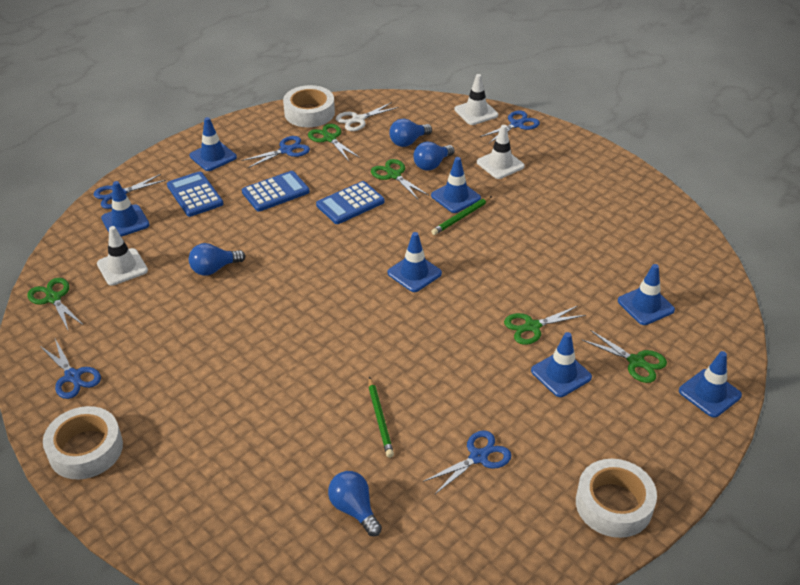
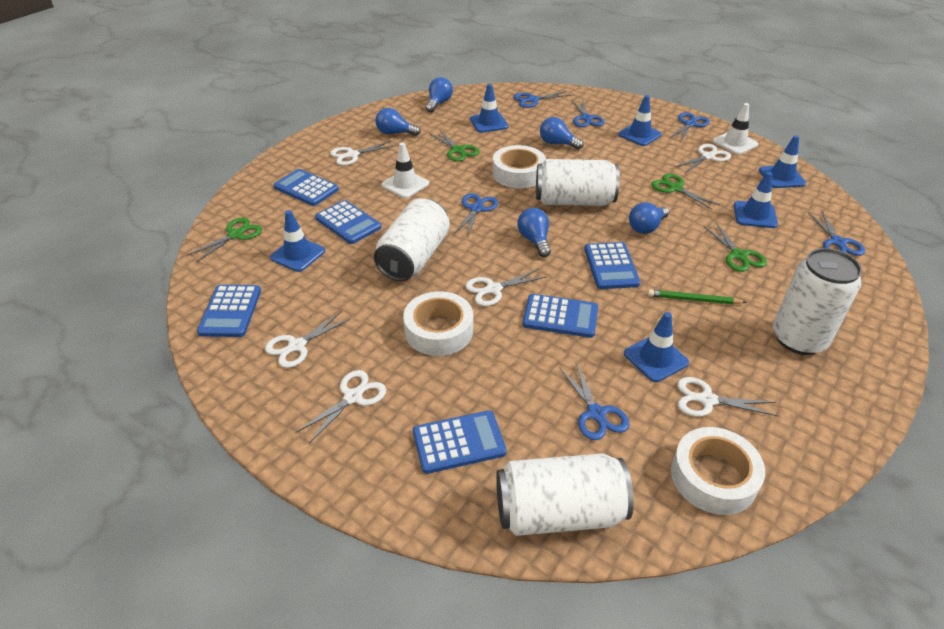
blue calculator: [167,171,223,217] [242,171,310,212] [316,181,385,224] = 3 -> [197,285,261,337] [274,169,339,206] [315,200,381,244] [413,410,507,474] [523,294,598,338] [584,242,641,289] = 6
blue light bulb: [189,243,245,276] [328,471,382,537] [389,118,432,147] [413,142,455,171] = 4 -> [375,108,421,136] [426,77,453,113] [517,208,551,257] [540,117,584,150] [629,202,669,234] = 5
blue scissors: [40,339,101,399] [94,174,167,209] [242,136,310,168] [423,430,511,495] [480,110,540,143] = 5 -> [454,193,498,236] [513,91,571,108] [560,363,629,440] [571,98,604,127] [669,112,710,142] [808,210,865,256] = 6
blue traffic cone: [101,181,150,237] [189,117,237,171] [387,232,442,292] [431,157,481,213] [531,332,592,397] [618,264,675,325] [679,351,742,417] = 7 -> [270,210,325,272] [470,84,508,133] [618,95,662,146] [624,312,689,382] [734,172,778,228] [759,135,806,188] = 6
green pencil: [369,377,394,458] [431,196,492,235] = 2 -> [648,289,747,304] = 1
green scissors: [27,278,83,330] [308,124,360,161] [371,159,428,199] [504,306,586,345] [582,330,667,383] = 5 -> [187,218,262,263] [429,129,480,162] [651,173,720,210] [703,223,767,272] = 4
white can: none = 0 -> [374,198,450,282] [496,453,634,536] [536,159,620,206] [773,248,862,355] = 4
white scissors: [336,102,399,131] = 1 -> [265,311,351,368] [296,370,386,443] [330,141,394,166] [465,269,546,306] [675,144,731,174] [677,377,778,417] = 6
white traffic cone: [97,226,148,286] [454,74,498,125] [477,125,525,179] = 3 -> [381,143,429,198] [713,103,758,155] = 2

